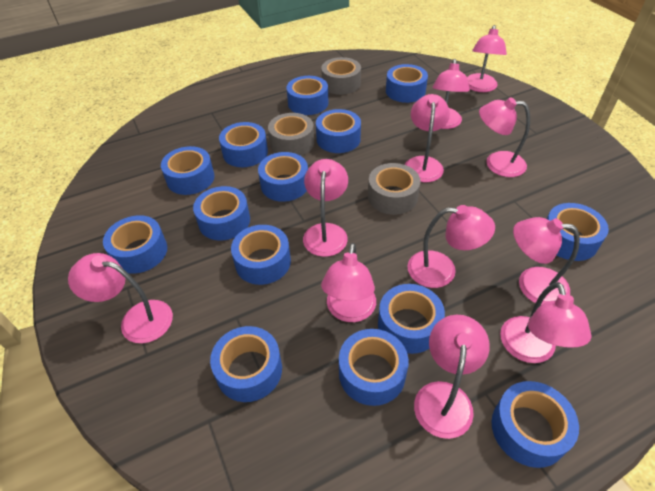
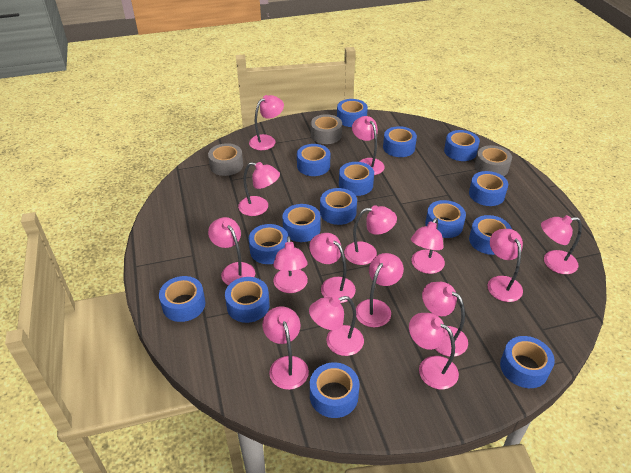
blue tape: [103,215,167,274] [161,146,215,195] [193,186,250,241] [210,326,282,402] [219,122,268,167] [231,225,291,285] [258,152,308,202] [286,76,328,115] [316,109,361,153] [339,329,409,406] [378,284,445,354] [386,64,428,103] [492,381,579,468] [547,203,609,261] = 14 -> [159,276,205,322] [225,277,270,323] [249,224,288,264] [282,204,321,242] [297,144,330,176] [310,362,360,418] [320,188,357,225] [337,99,368,127] [339,162,374,196] [383,126,417,157] [425,200,466,238] [444,130,480,161] [469,171,508,206] [469,215,512,255] [500,336,555,388] = 15
pink lamp: [68,253,173,343] [303,159,348,257] [321,243,376,322] [405,94,450,182] [408,205,495,288] [414,315,490,439] [432,59,470,129] [467,25,507,92] [479,98,530,177] [500,282,592,363] [513,217,580,305] = 11 -> [208,217,255,285] [238,162,280,216] [249,95,284,150] [262,306,309,390] [273,236,308,293] [309,233,356,303] [309,296,364,356] [344,205,397,265] [352,116,385,175] [356,253,404,327] [409,313,459,389] [411,218,445,274] [422,282,468,356] [488,229,523,302] [541,215,582,274] = 15

